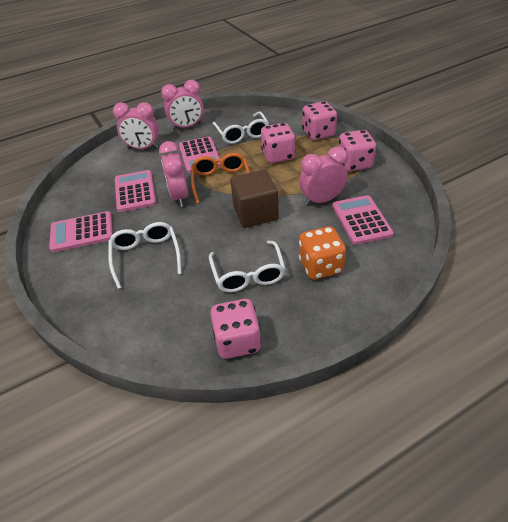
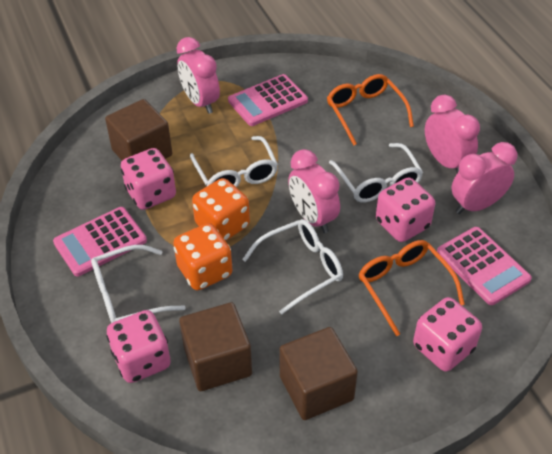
brown cube: [230,170,279,228] = 1 -> [105,99,172,160] [179,302,252,391] [279,327,358,420] = 3
orange dice: [299,226,346,279] = 1 -> [173,223,232,290] [192,178,250,241] = 2
orange glasses: [191,153,250,203] = 1 -> [327,74,414,146] [358,240,465,336] = 2
pink calculator: [49,211,113,252] [115,170,156,212] [179,137,221,173] [332,195,394,245] = 4 -> [53,207,147,277] [228,74,308,126] [437,227,532,305] = 3
white glasses: [108,222,182,289] [209,241,286,292] [213,111,269,144] = 3 -> [91,245,186,323] [190,136,278,187] [242,219,343,314] [329,143,423,202] = 4

